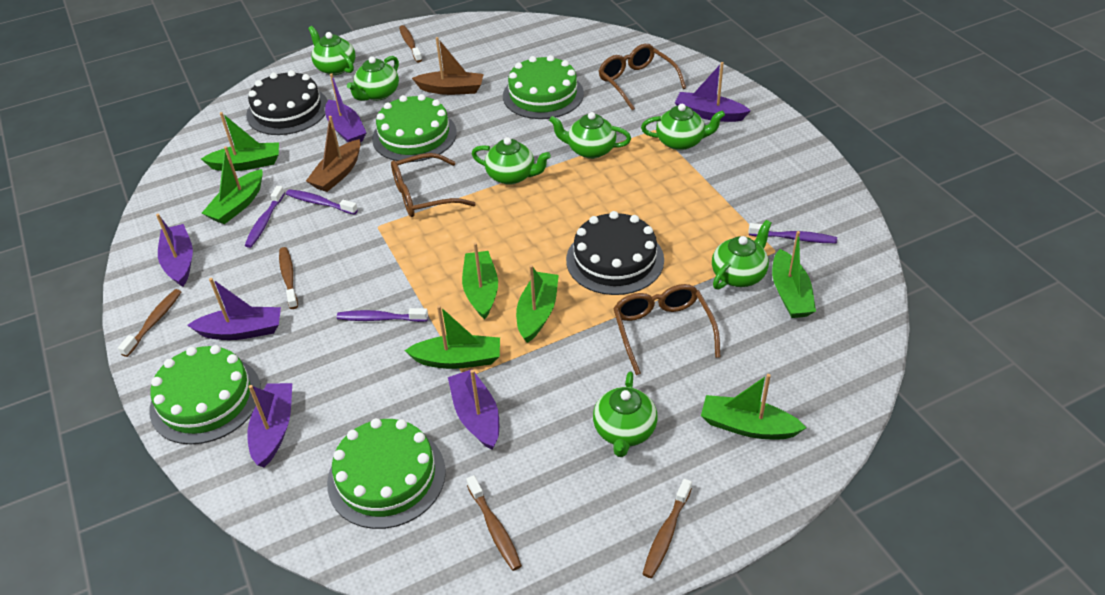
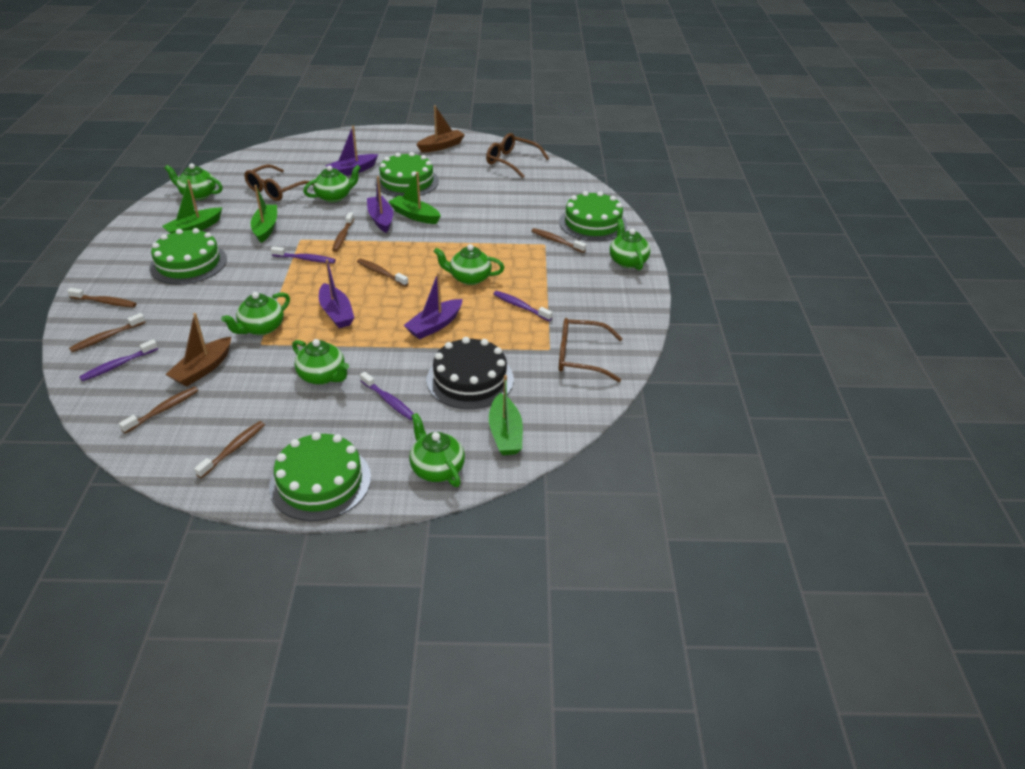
black cake: [246,70,328,135] [566,211,664,295] = 2 -> [426,337,514,409] = 1
brown toothbrush: [118,289,181,357] [279,247,298,309] [399,25,422,63] [466,475,522,571] [642,479,692,578] = 5 -> [67,288,136,307] [69,313,146,352] [119,387,198,434] [194,421,265,478] [332,212,354,252] [357,259,409,286] [531,228,586,253] = 7
green boat: [201,112,279,171] [202,147,263,224] [405,305,500,369] [462,242,498,320] [516,265,559,343] [701,374,807,439] [772,231,816,318] = 7 -> [162,180,222,234] [250,185,277,243] [389,172,441,224] [489,375,523,455] = 4
purple boat: [156,214,193,287] [187,278,281,340] [247,383,292,467] [325,73,366,142] [448,369,499,450] [675,62,751,122] = 6 -> [319,259,354,328] [325,126,378,176] [367,176,393,233] [403,272,463,339] = 4

